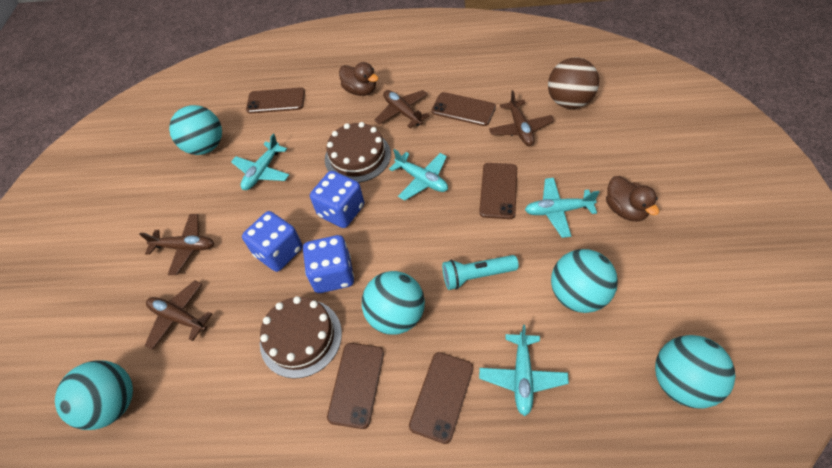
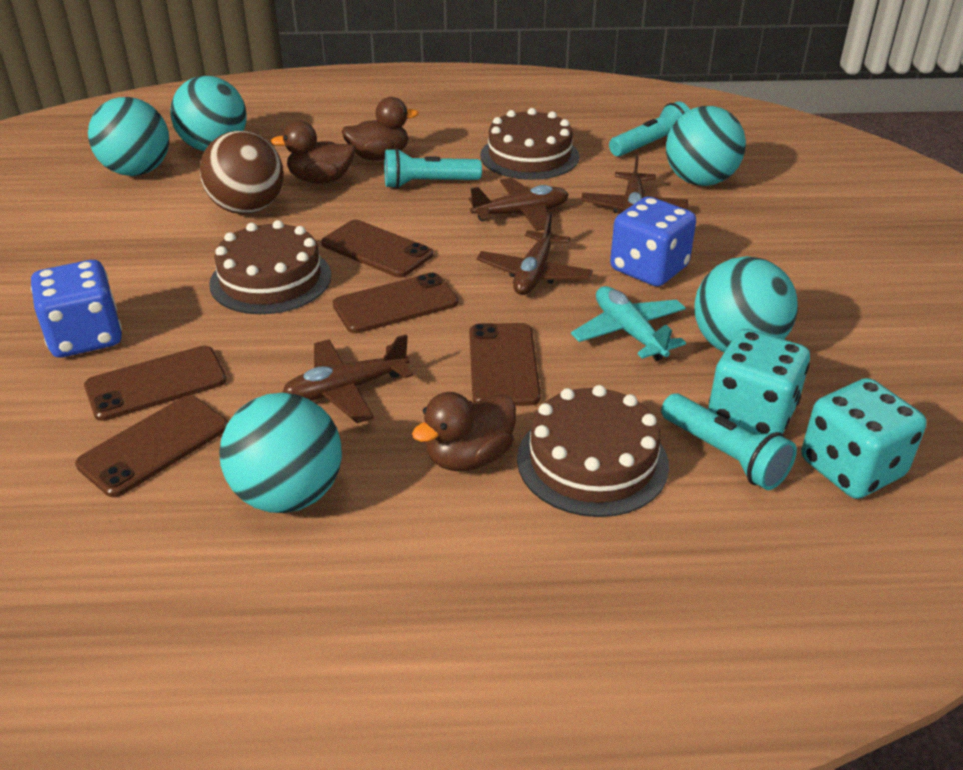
blue dice: [242,211,303,272] [303,235,354,293] [310,171,364,228] = 3 -> [31,260,122,357] [610,197,696,287] = 2
brown cake: [260,296,342,379] [325,122,391,183] = 2 -> [209,220,331,314] [480,108,579,180] [517,385,669,517] = 3
brown duck: [339,62,379,96] [606,176,659,221] = 2 -> [271,121,355,184] [342,97,419,160] [412,392,516,471] = 3
turquoise dice: none = 0 -> [708,329,810,435] [801,378,927,499] = 2
turquoise flashlight: [442,255,519,290] = 1 -> [384,148,482,189] [609,101,690,157] [661,393,797,490] = 3
turquoise plane: [231,134,289,190] [389,149,448,201] [479,325,569,416] [525,178,599,238] = 4 -> [571,286,686,361] = 1

